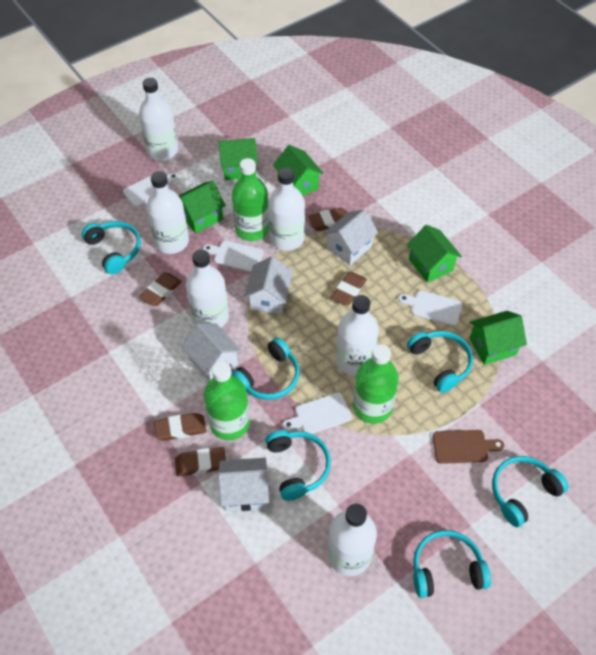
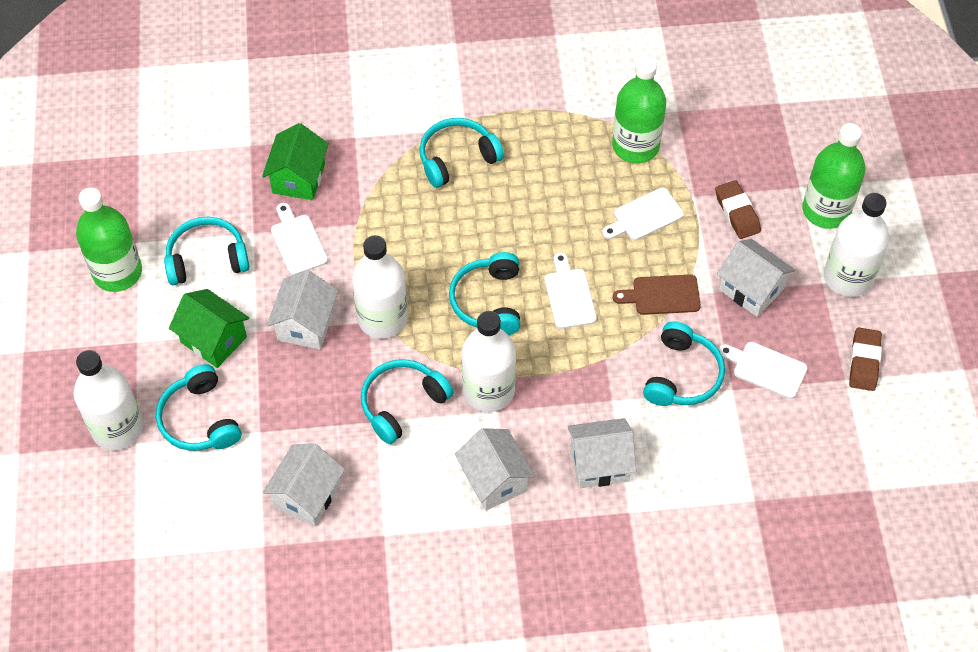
brown eraser: [139,273,182,306] [154,413,206,441] [175,447,226,477] [308,208,348,231] [331,272,367,305] = 5 -> [715,180,761,239] [849,328,882,391] = 2
green house: [178,181,226,233] [219,138,258,180] [273,145,324,196] [407,225,462,283] [469,311,527,365] = 5 -> [169,289,249,368] [262,123,329,200] = 2
white bottle: [139,78,179,160] [146,171,189,254] [186,249,229,328] [268,168,305,251] [327,503,377,576] [336,295,379,376] = 6 -> [74,350,143,450] [352,235,408,338] [462,311,516,412] [824,193,889,297] = 4
white house: [181,323,241,381] [218,458,269,511] [244,256,293,314] [323,209,378,265] = 4 -> [263,444,345,526] [267,270,338,350] [455,428,535,511] [567,418,637,488] [717,239,795,317] = 5

